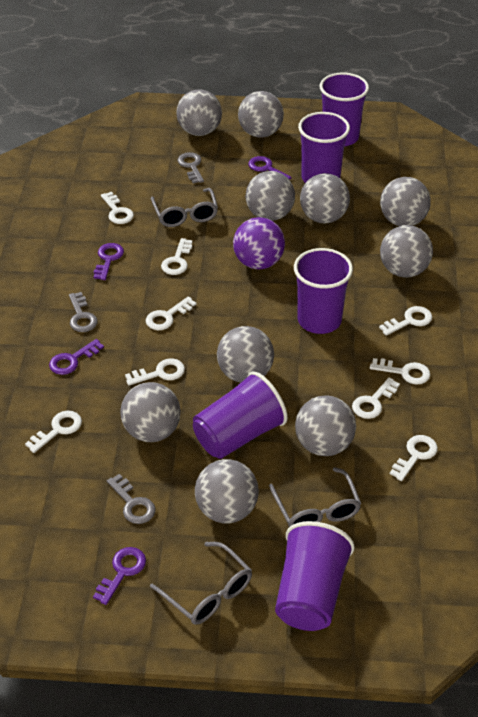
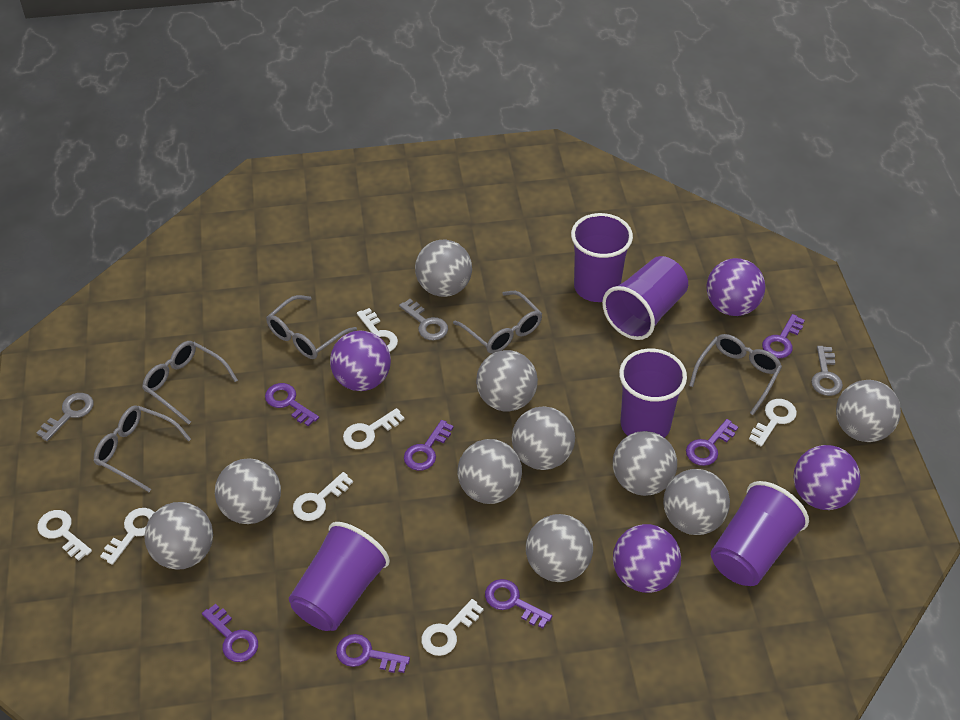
grey glasses: [150,188,218,227] [150,542,252,625] [269,467,361,527] = 3 -> [94,405,191,492] [142,341,238,425] [266,295,357,359] [453,291,542,354] [689,334,782,415] = 5
purple ball: [233,217,285,269] = 1 -> [330,331,391,391] [613,524,681,593] [706,258,765,316] [793,445,861,510] = 4
purple key: [49,339,104,375] [93,547,146,605] [94,243,124,280] [248,156,291,180] = 4 -> [202,604,258,662] [265,383,319,426] [336,634,410,673] [404,420,454,471] [485,579,552,628] [686,419,738,466] [762,314,805,358] = 7
white key: [25,411,82,453] [101,192,134,224] [125,358,185,386] [146,296,196,330] [161,238,193,275] [352,377,400,419] [370,358,430,385] [379,306,432,336] [390,435,438,481] = 9 -> [37,510,92,561] [100,508,155,565] [293,472,353,521] [343,408,404,449] [357,308,398,352] [421,599,484,656] [749,399,797,447] = 7

